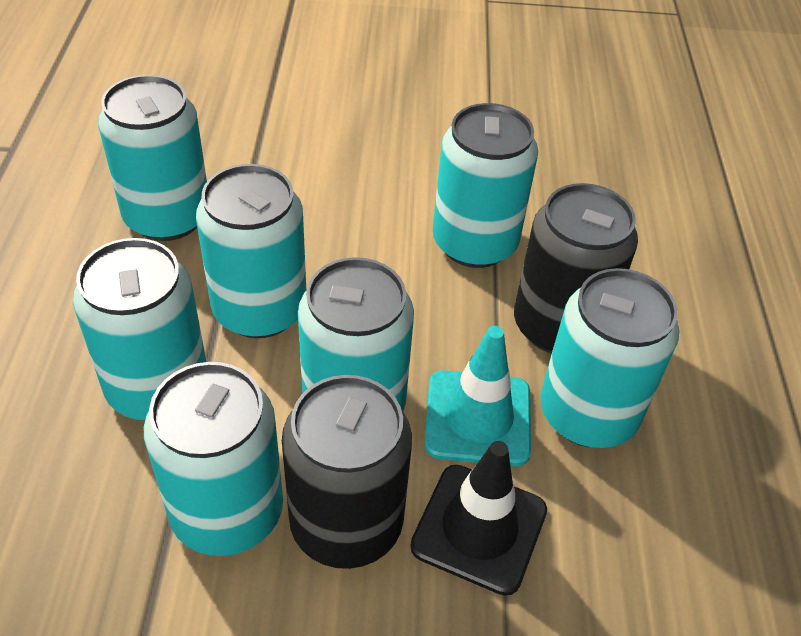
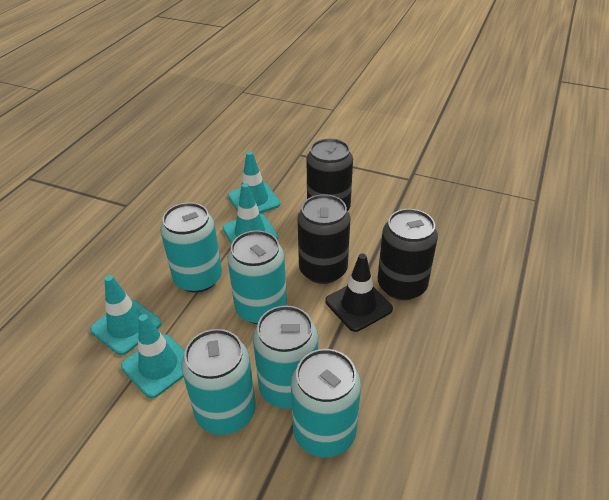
black can: [282,375,412,569] [514,183,638,354] = 2 -> [298,194,350,284] [306,138,353,211] [378,209,438,300] = 3
turquoise can: [73,238,206,420] [98,75,207,241] [144,362,283,556] [196,164,306,338] [298,257,414,411] [433,103,538,268] [540,268,679,448] = 7 -> [161,202,222,293] [181,329,256,435] [228,230,287,324] [253,306,318,409] [291,349,361,457] = 5
turquoise traffic cone: [424,326,531,467] = 1 -> [90,275,162,355] [121,314,185,398] [223,183,278,244] [228,151,280,213] = 4

